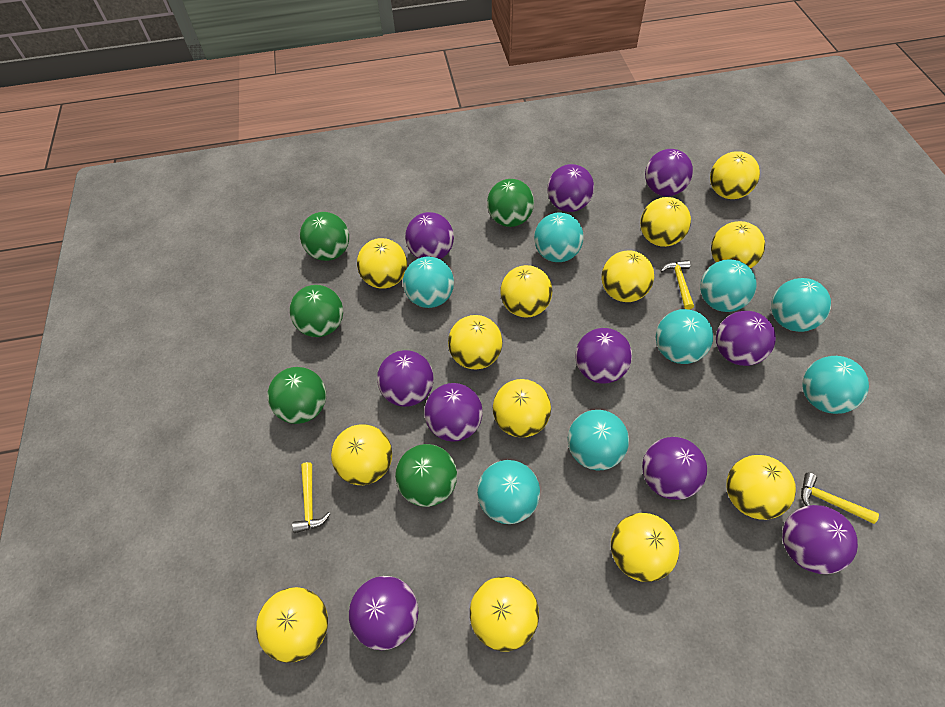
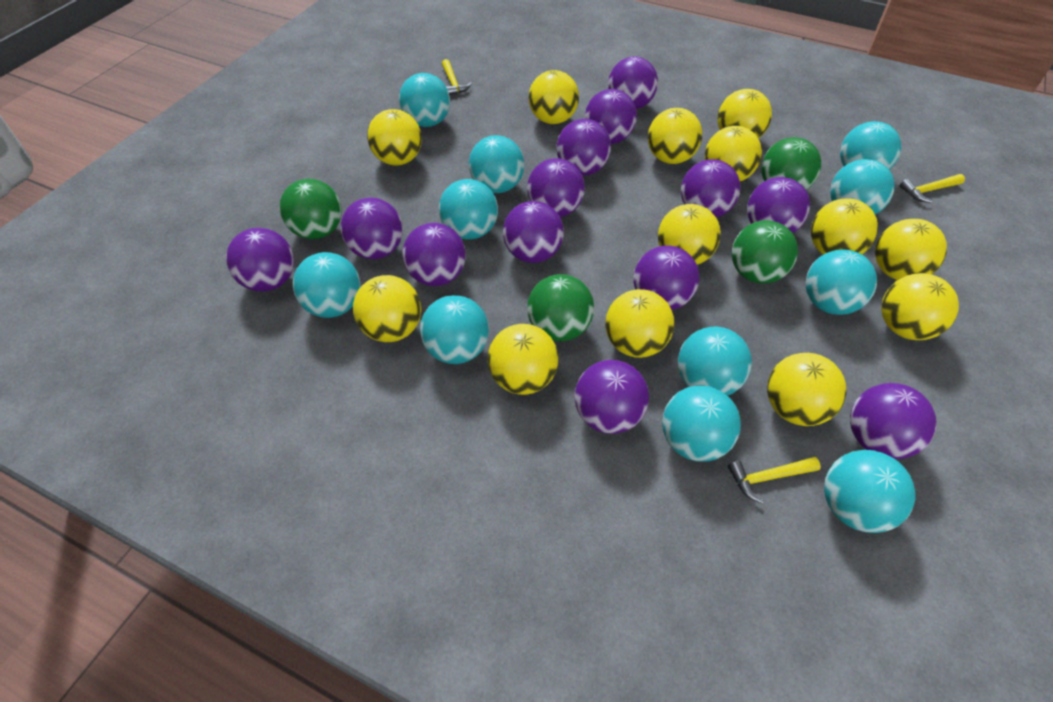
green ball: [267,367,326,424] [290,285,343,337] [300,212,349,261] [395,444,457,507] [487,179,534,227] = 5 -> [279,179,342,239] [527,274,594,341] [732,220,798,284] [761,137,821,190] = 4
purple ball: [349,576,418,650] [377,350,434,407] [405,212,454,259] [424,383,483,442] [547,164,594,212] [575,328,632,384] [642,437,707,500] [645,149,693,196] [716,311,776,366] [782,505,858,574] = 10 -> [226,228,294,291] [341,197,403,259] [402,223,466,286] [503,201,564,263] [527,158,585,217] [556,119,611,176] [575,360,649,434] [585,89,637,144] [608,57,658,109] [633,245,700,310] [681,159,740,218] [747,177,810,233] [850,383,936,459] = 13
turquoise ball: [403,256,454,308] [477,460,540,524] [534,213,584,262] [568,410,629,470] [656,309,713,364] [700,259,757,312] [771,278,831,332] [802,356,869,414] = 8 -> [293,252,361,318] [399,73,450,127] [420,295,489,364] [439,179,498,240] [469,135,524,193] [662,385,741,462] [678,327,752,396] [805,249,877,315] [824,450,915,533] [830,159,895,214] [840,121,901,170] = 11

